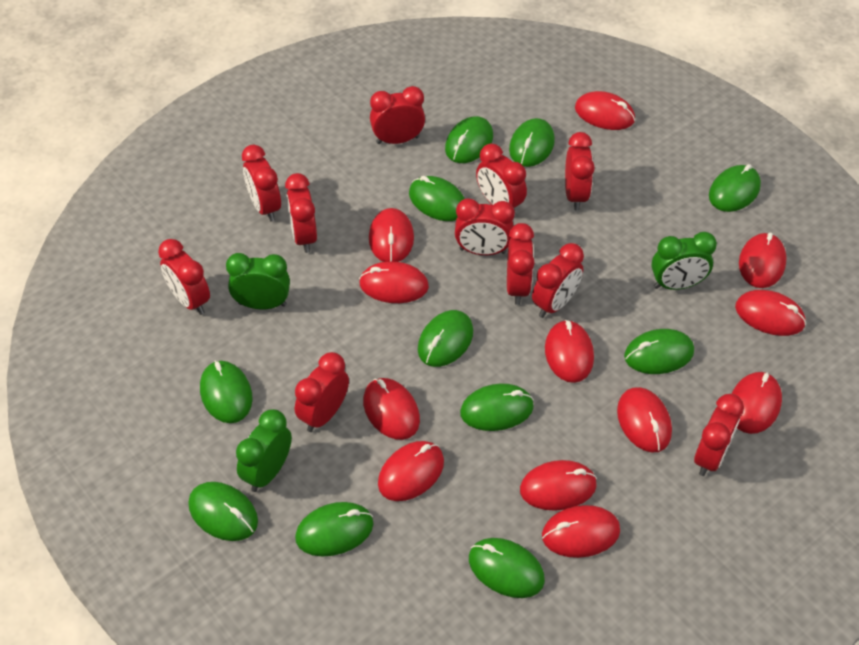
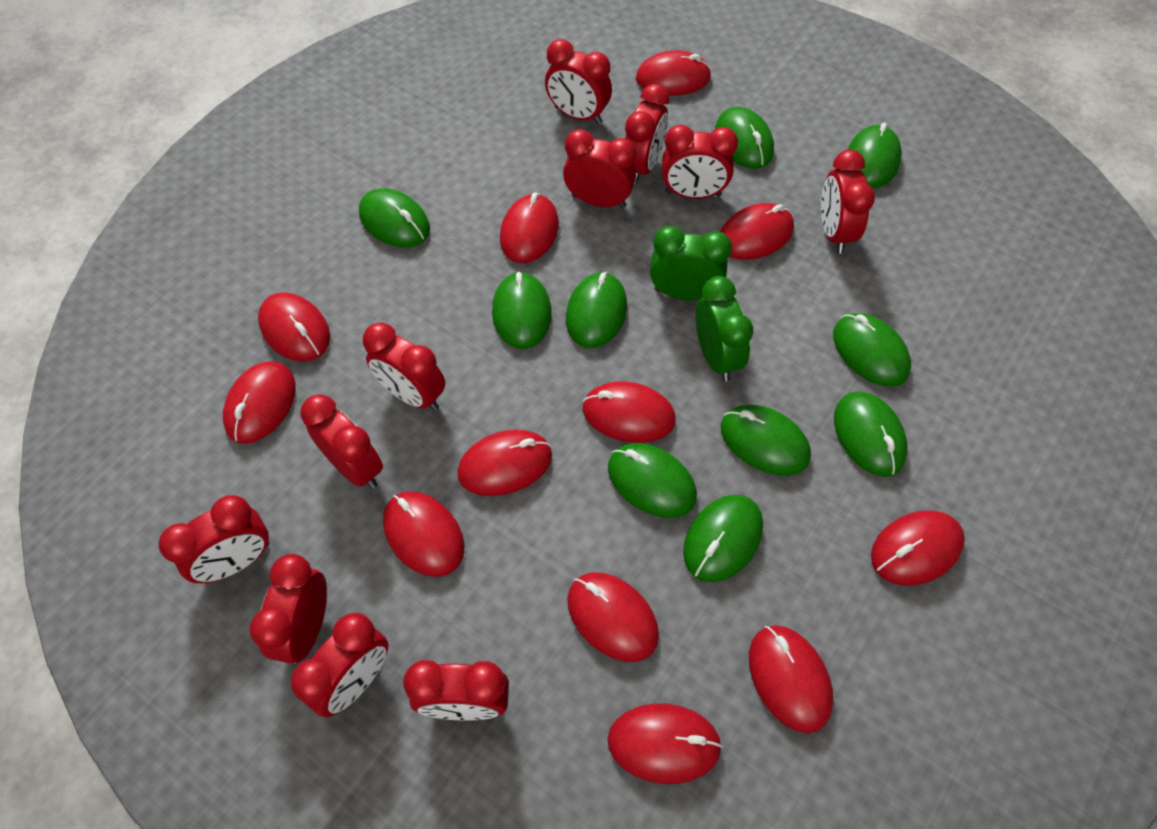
green clock: [226,253,290,309] [236,409,292,492] [652,232,717,290] = 3 -> [650,226,732,300] [696,276,753,381] = 2
green mouse: [188,482,258,541] [200,361,253,423] [295,502,373,556] [409,176,465,221] [418,310,473,367] [445,116,493,163] [460,384,534,431] [469,538,545,598] [509,118,555,167] [624,329,694,374] [709,164,761,212] = 11 -> [359,188,430,248] [492,271,552,349] [566,272,627,348] [608,443,697,518] [683,495,763,582] [715,107,774,169] [721,405,811,476] [833,313,911,387] [834,392,908,477] [847,122,902,188] = 10

